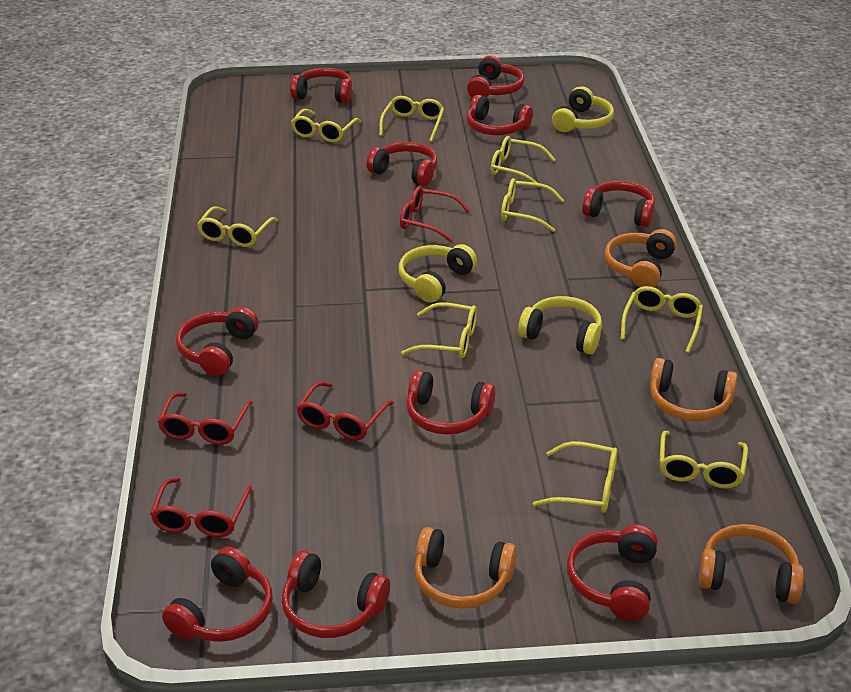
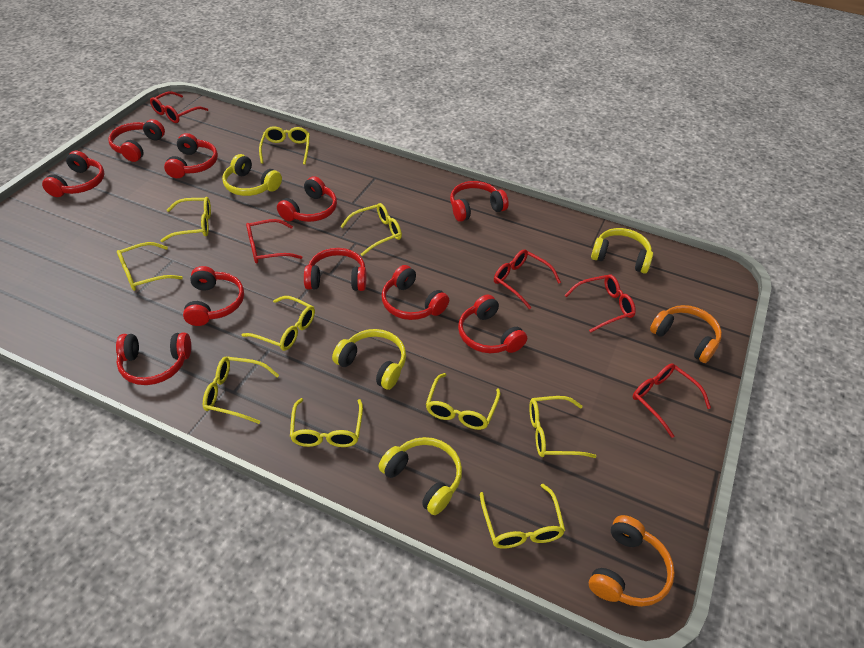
orange headphones: [414,527,517,609] [604,229,677,287] [650,358,738,421] [699,524,804,604] = 4 -> [589,515,675,607] [650,305,722,363] = 2
red glasses: [150,478,252,537] [157,392,253,445] [296,382,394,440] [400,186,471,242] = 4 -> [150,92,208,123] [246,219,302,263] [494,249,561,309] [565,274,636,333] [633,363,711,438] = 5
yellow glasses: [197,206,278,247] [291,109,361,143] [379,96,444,142] [401,302,477,358] [491,136,556,188] [501,178,564,232] [533,441,618,513] [621,286,703,353] [660,431,748,489] = 9 -> [117,242,183,291] [160,197,211,242] [203,357,279,424] [242,296,315,351] [259,126,310,165] [290,398,363,447] [340,203,402,256] [426,373,500,430] [480,484,565,549] [529,396,597,458] = 10
yellow headphones: [398,244,477,303] [518,296,602,354] [552,86,614,132] = 3 -> [222,154,282,196] [332,329,406,390] [379,437,462,515] [591,228,653,274] = 4

